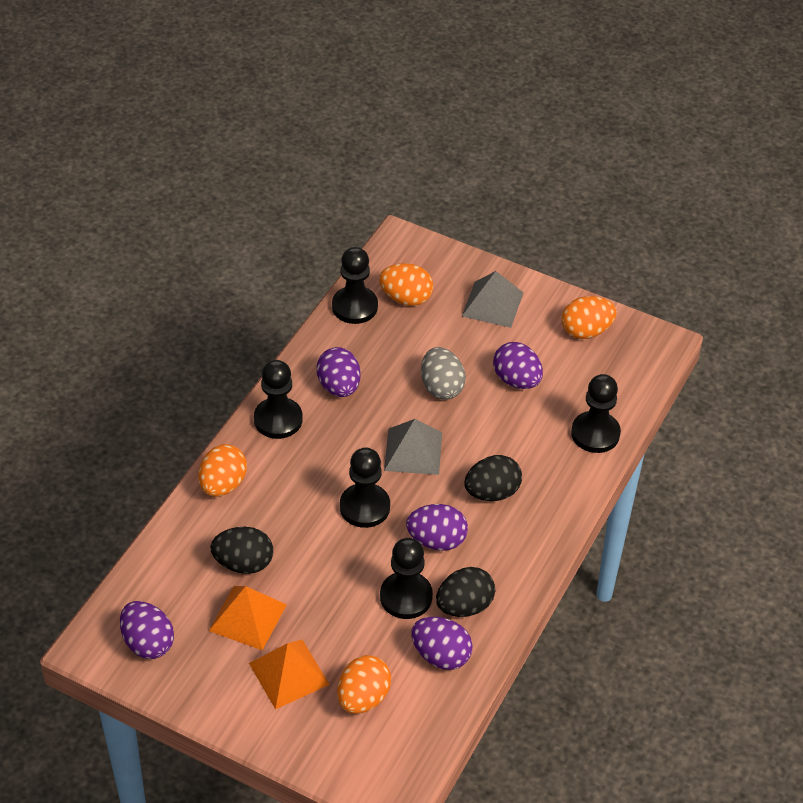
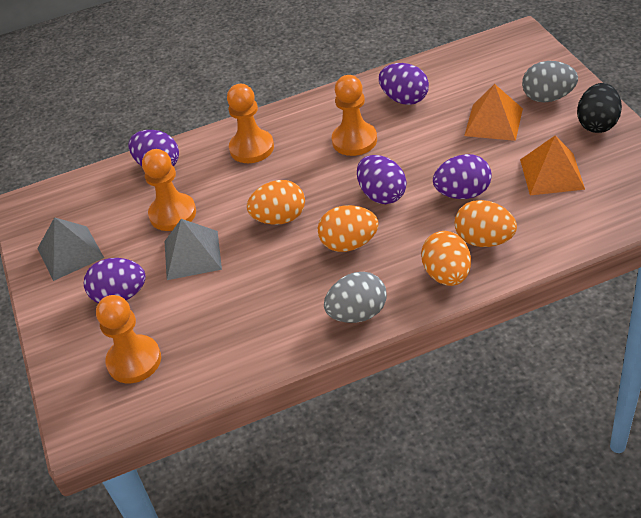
black egg: [210,527,273,574] [436,567,495,617] [464,455,522,501] = 3 -> [577,83,622,133] = 1
black pawn: [254,360,303,439] [332,247,378,324] [340,448,390,528] [380,538,433,619] [571,374,621,453] = 5 -> none = 0
grey egg: [421,347,466,400] = 1 -> [324,272,387,323] [522,61,578,102] = 2
orange pawn: none = 0 -> [96,295,161,383] [142,149,196,231] [227,84,274,163] [332,75,377,156] = 4

